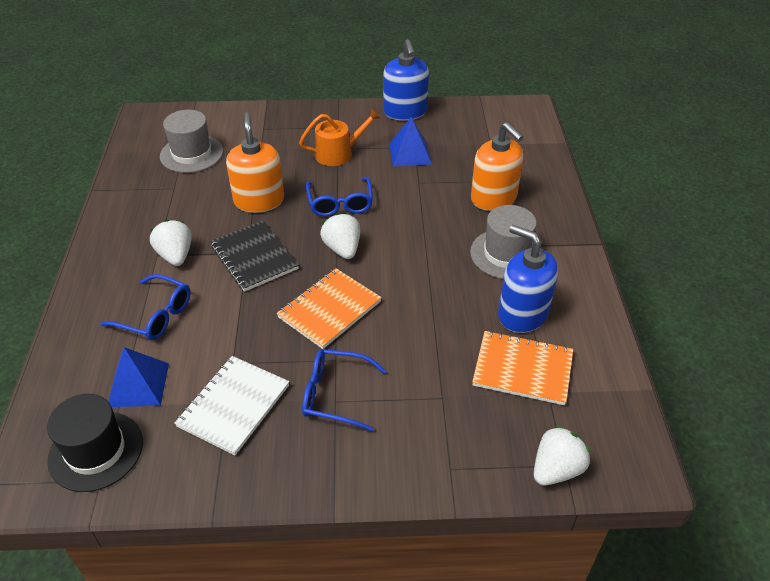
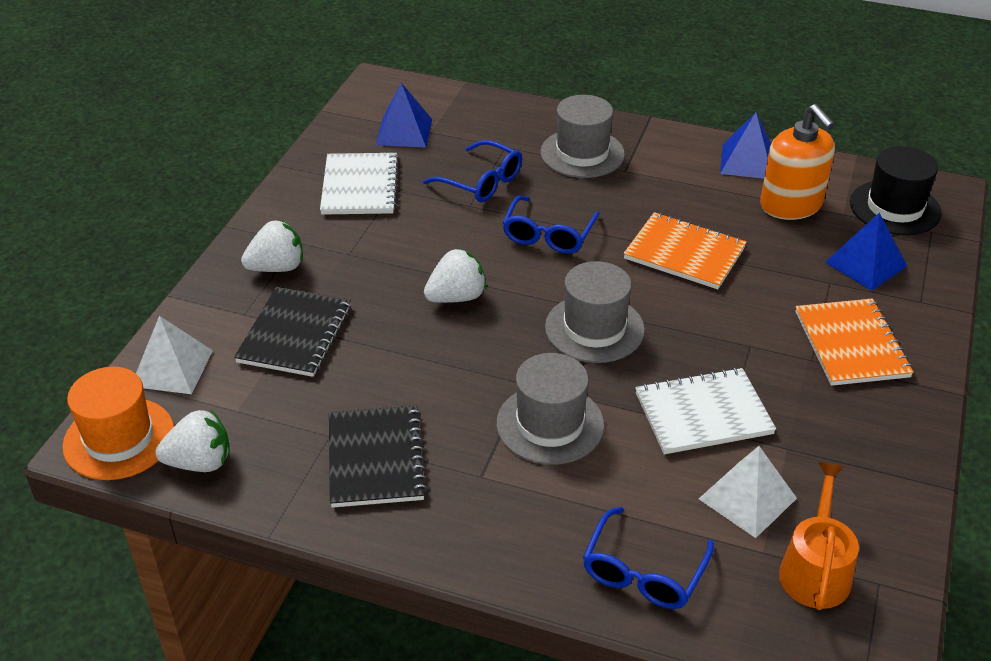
black notebook: [210,221,299,292] = 1 -> [234,287,351,377] [329,405,427,508] = 2
blue pyramid: [108,347,169,407] [389,117,432,167] = 2 -> [376,83,432,148] [720,112,771,179] [825,213,907,291] = 3
blue soap dispenser: [383,39,429,121] [498,225,558,333] = 2 -> none = 0
grey hat: [160,110,223,173] [470,205,541,279] = 2 -> [496,353,604,465] [540,95,625,178] [545,261,645,363] = 3
orange hat: none = 0 -> [62,367,174,480] = 1
orange soap dispenser: [226,112,284,213] [471,122,524,211] = 2 -> [760,104,835,220] = 1
white notebook: [175,356,289,455] = 1 -> [320,153,399,215] [635,368,776,454] = 2
white pyramid: none = 0 -> [136,316,213,394] [699,446,797,538] = 2

